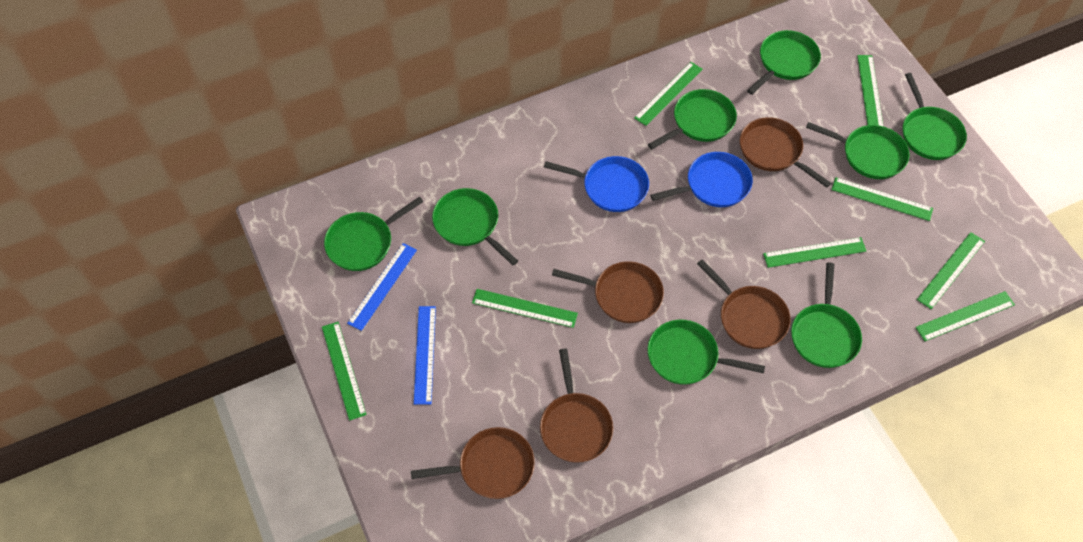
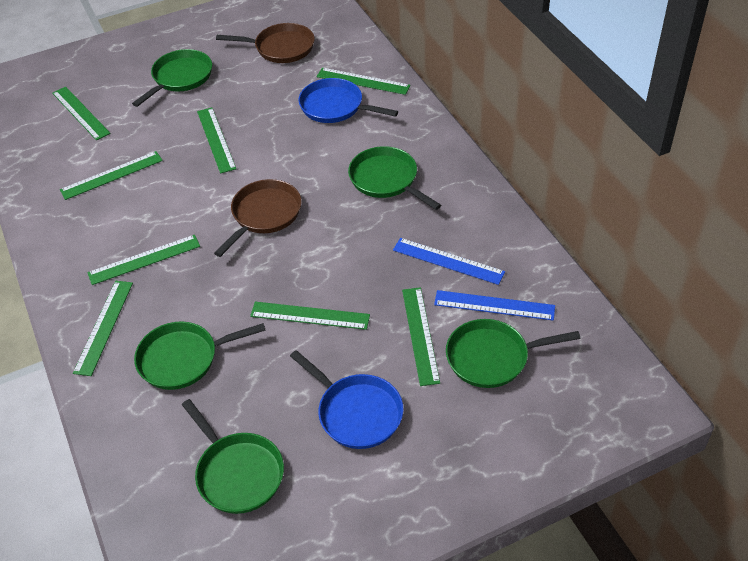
brown pan: [411,427,535,499] [540,349,613,463] [552,261,664,323] [697,259,791,349] [740,117,831,188] = 5 -> [214,179,302,257] [216,23,315,63] = 2
green pan: [324,197,423,271] [432,188,518,265] [648,89,737,149] [648,320,765,385] [747,30,821,95] [791,263,862,368] [806,122,909,179] [903,73,967,160] = 8 -> [132,49,212,107] [134,321,266,390] [182,399,284,514] [348,146,441,210] [446,319,581,388] = 5

